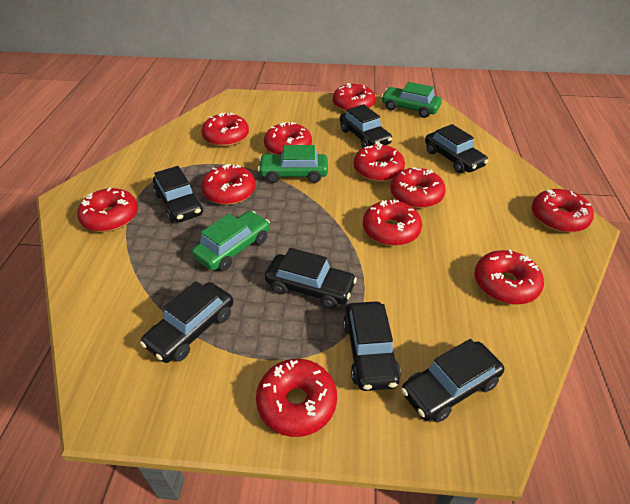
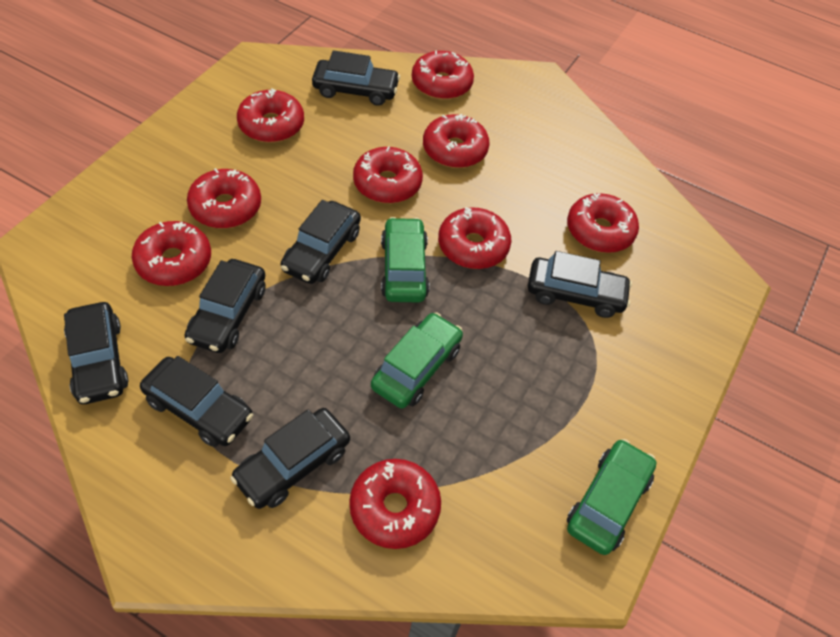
red donut: [77,188,138,232] [201,113,249,147] [201,164,256,205] [256,359,337,437] [264,122,312,154] [333,83,376,112] [354,143,405,182] [363,199,422,246] [390,167,446,208] [474,249,544,305] [532,189,594,233] = 11 -> [132,221,211,286] [187,168,261,228] [237,88,304,143] [349,459,441,549] [353,146,423,203] [412,50,474,100] [423,114,490,168] [438,207,511,269] [567,193,639,253] = 9

